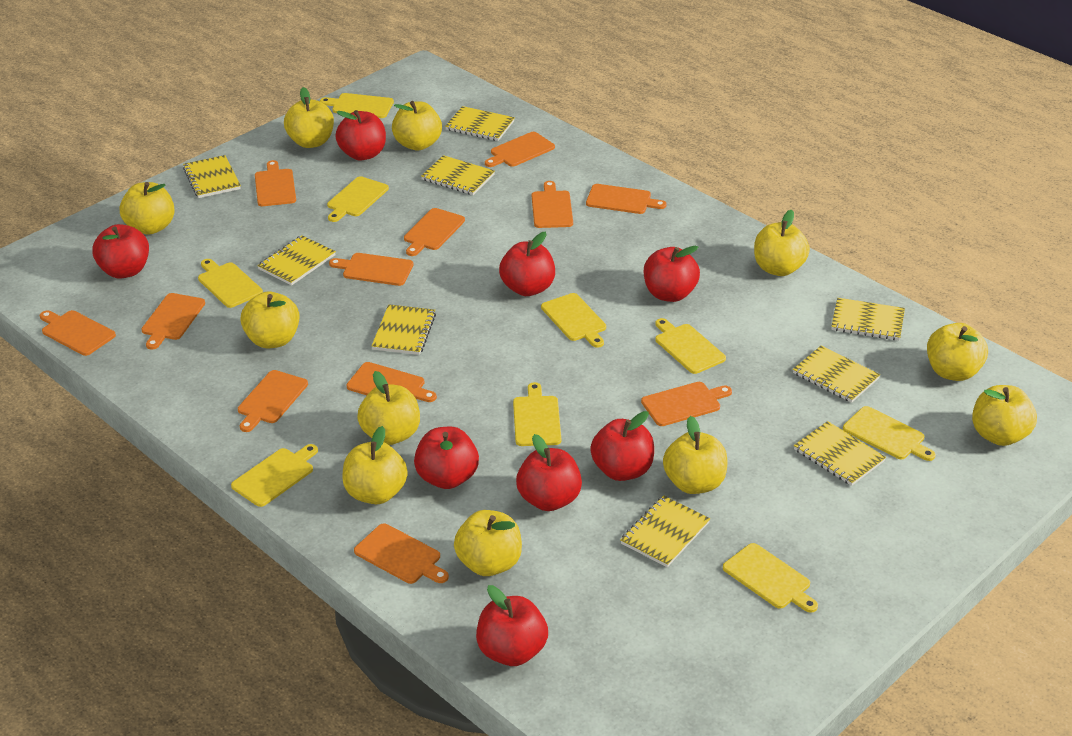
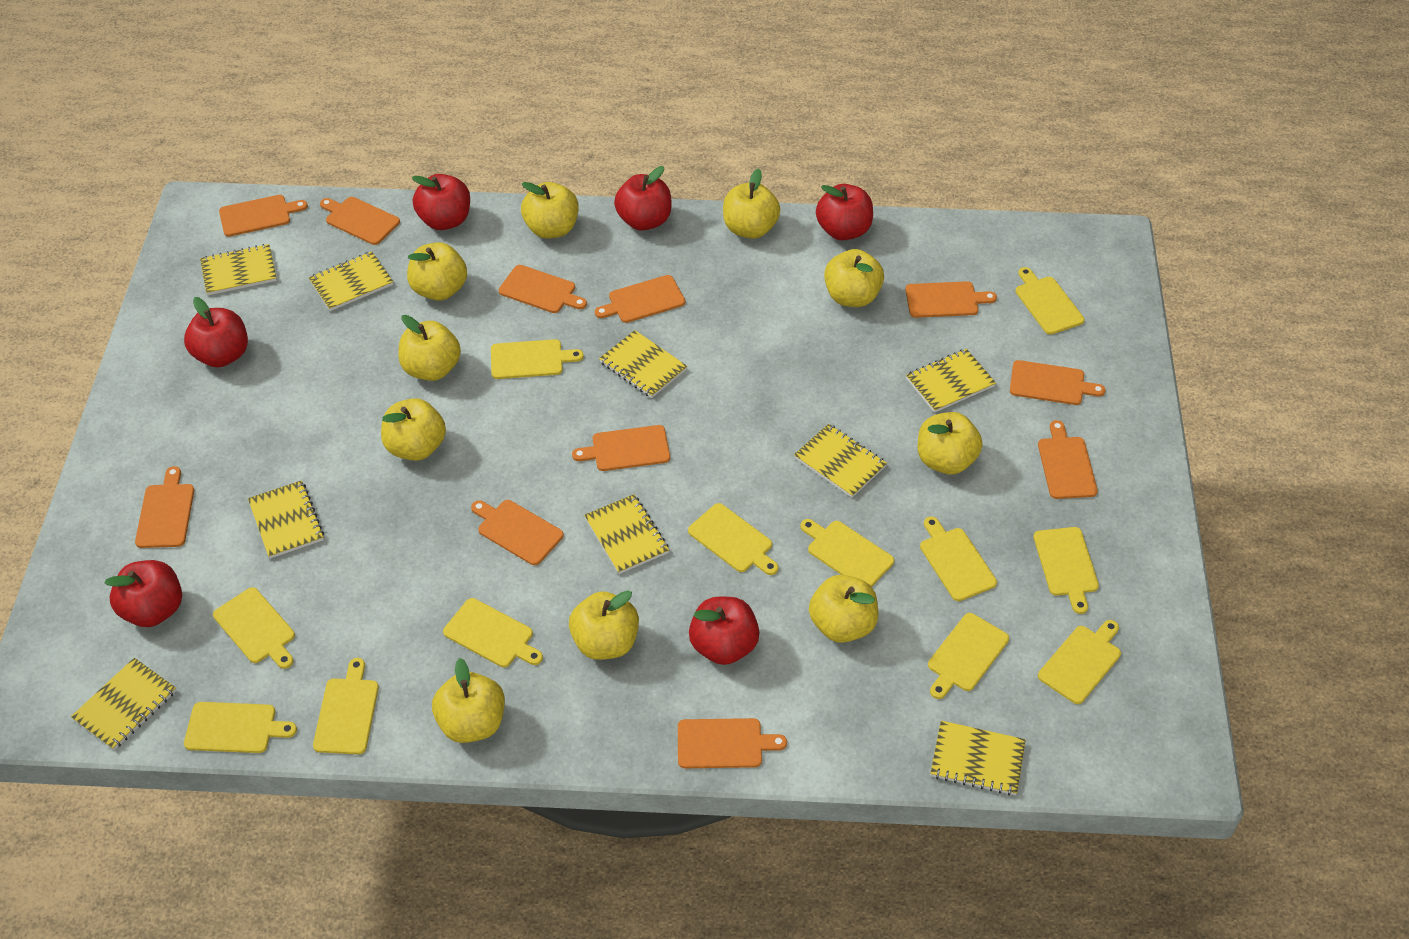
orange cutting board: [40,310,116,356] [142,293,205,350] [238,370,308,432] [255,160,296,206] [329,253,413,286] [347,362,437,402] [354,524,449,584] [404,208,465,256] [485,132,555,167] [532,181,573,228] [586,184,666,214] [641,382,732,426] = 12 -> [135,466,194,548] [219,195,308,237] [320,197,400,245] [471,500,564,565] [498,265,587,313] [572,425,670,471] [595,275,685,323] [678,718,787,768] [905,281,997,318] [1010,360,1106,405] [1038,420,1098,499] = 11
red apple: [92,224,149,279] [335,110,386,160] [414,427,479,489] [476,585,548,666] [499,232,555,296] [516,434,582,511] [590,411,654,481] [644,245,700,302] = 8 -> [104,560,182,627] [184,297,248,367] [412,174,470,230] [614,166,672,231] [689,597,760,665] [816,184,873,240] = 6
yellow apple: [120,182,175,234] [240,291,300,348] [284,87,334,148] [342,426,408,504] [357,371,420,445] [392,101,442,150] [454,510,522,576] [663,416,727,494] [754,210,810,276] [927,323,988,381] [972,385,1037,446] = 11 -> [381,398,446,461] [398,315,461,381] [407,242,467,301] [432,658,505,743] [521,182,579,239] [569,590,639,660] [723,168,780,239] [809,575,878,643] [824,249,884,307] [918,412,983,475] = 10
yellow cutting board: [198,259,263,308] [231,444,318,507] [320,93,394,118] [327,176,389,222] [513,382,561,446] [541,293,606,348] [655,318,726,374] [723,543,818,613] [843,406,936,461] = 9 -> [184,702,297,753] [213,587,295,669] [313,658,379,754] [443,598,543,667] [491,339,584,379] [688,503,778,575] [800,519,894,587] [920,516,997,601] [928,613,1009,699] [1015,267,1085,335] [1033,527,1099,614] [1038,620,1121,704] = 12

